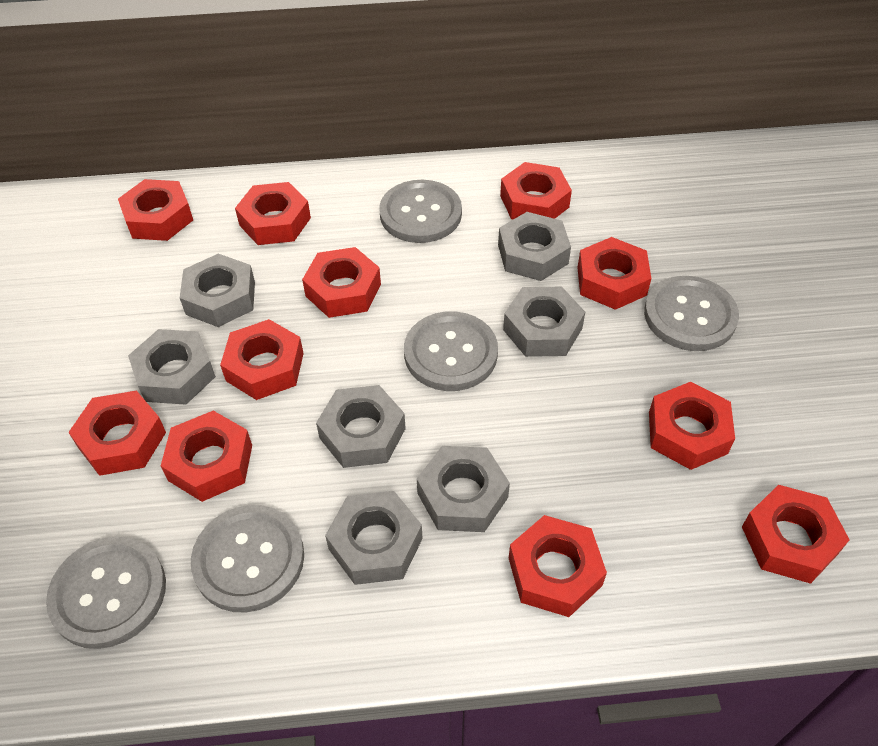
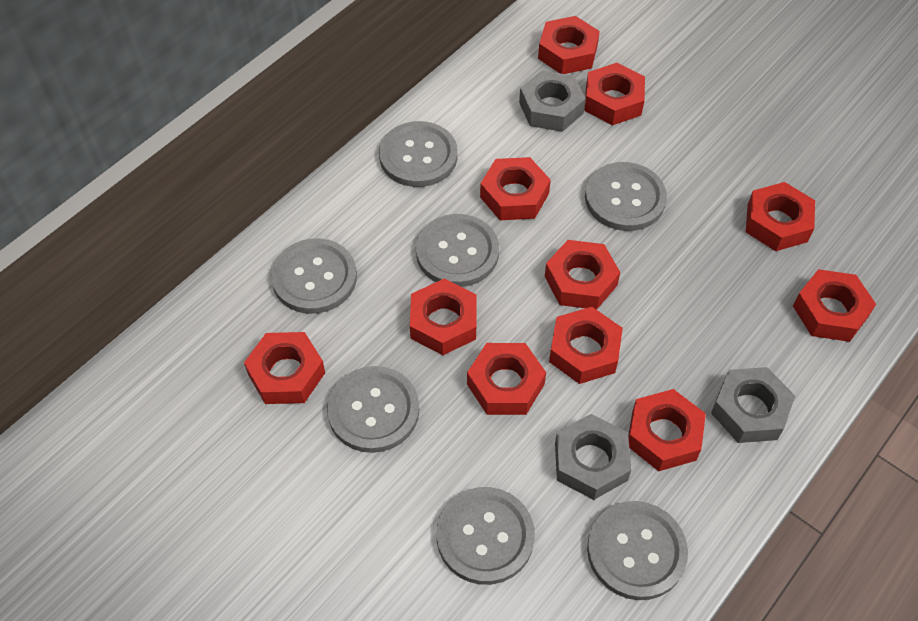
grey button: [46,536,166,649] [191,505,304,612] [379,180,462,243] [404,311,498,391] [644,276,739,351] = 5 -> [271,238,357,314] [327,366,419,453] [379,121,458,187] [416,214,499,287] [437,487,535,585] [585,162,667,231] [587,501,688,600] = 7
grey nut: [128,329,216,405] [180,253,255,327] [316,385,406,468] [325,491,423,585] [417,446,510,532] [498,212,571,281] [503,287,585,357] = 7 -> [519,70,586,132] [555,414,631,500] [711,367,795,443] = 3

